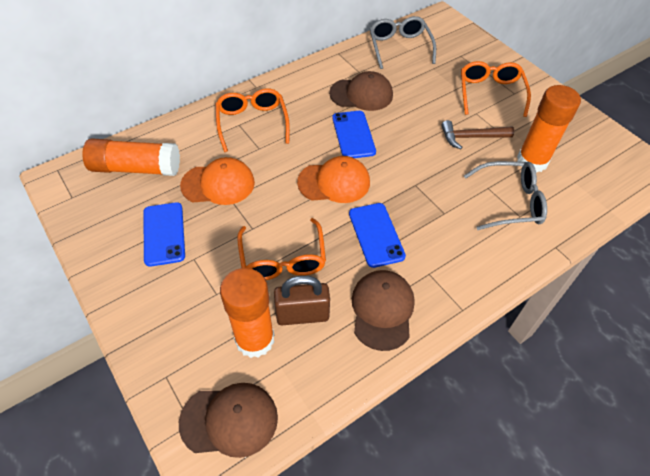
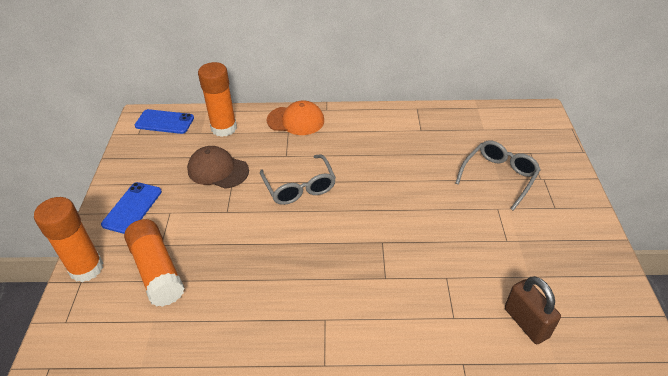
blue phone: [143,202,185,267] [332,111,376,158] [349,203,406,268] = 3 -> [101,182,162,234] [135,109,194,134] = 2
brown cap: [179,383,278,458] [329,71,393,111] [352,270,415,351] = 3 -> [187,146,249,189] = 1
brown hammer: [441,120,514,149] = 1 -> none = 0
orange cap: [180,157,255,205] [297,156,370,203] = 2 -> [266,101,324,135] = 1
orange glasses: [215,88,290,152] [237,218,326,280] [461,61,531,117] = 3 -> none = 0

